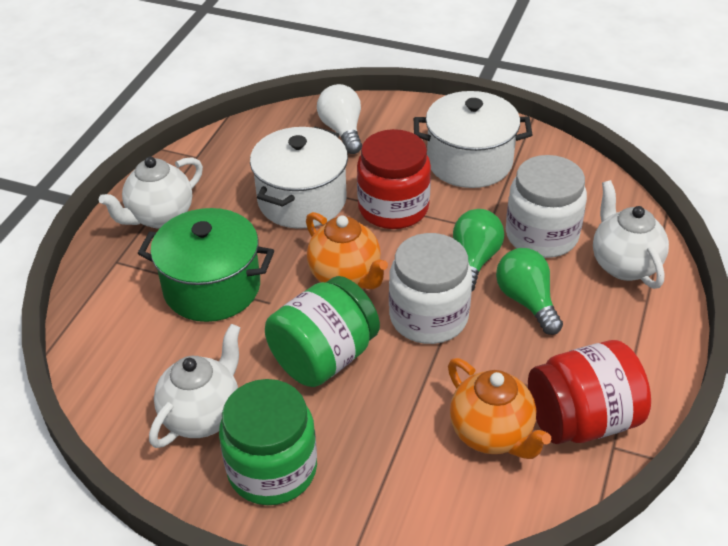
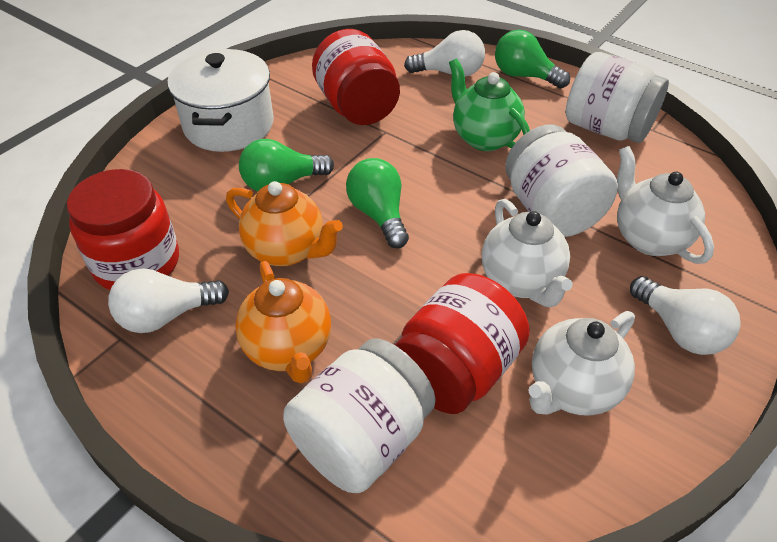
green jar: [219,379,317,505] [265,276,380,387] = 2 -> none = 0
green light bulb: [453,209,504,291] [496,248,563,335] = 2 -> [239,139,334,191] [346,158,409,248] [495,30,570,88] = 3
green pot: [138,208,274,322] = 1 -> none = 0
green teapot: none = 0 -> [449,59,530,151] = 1
red jar: [357,129,431,229] [528,340,651,444] = 2 -> [67,169,179,290] [312,29,400,125] [395,273,530,414] = 3
white jar: [389,233,472,344] [506,155,587,258] = 2 -> [283,338,436,493] [505,125,618,237] [566,52,669,143] = 3
white light bulb: [317,84,362,154] = 1 -> [108,268,229,333] [404,30,485,77] [630,276,741,355] = 3
white pot: [250,127,348,229] [414,91,533,188] = 2 -> [167,49,274,152] = 1

